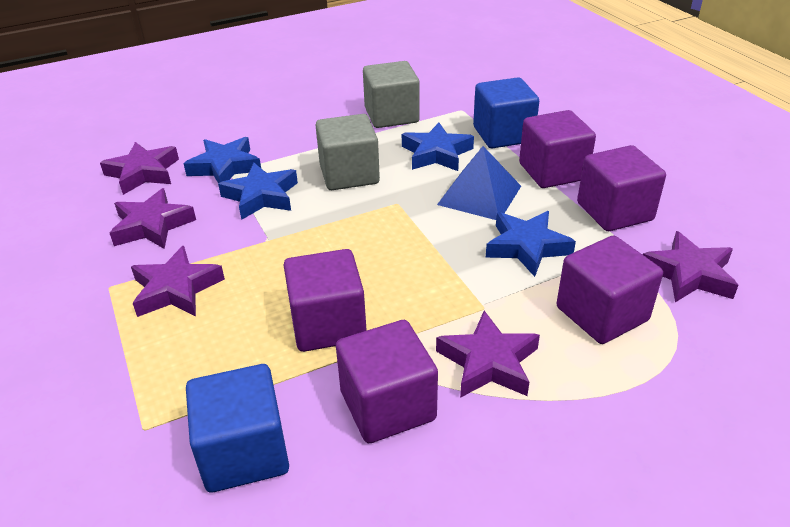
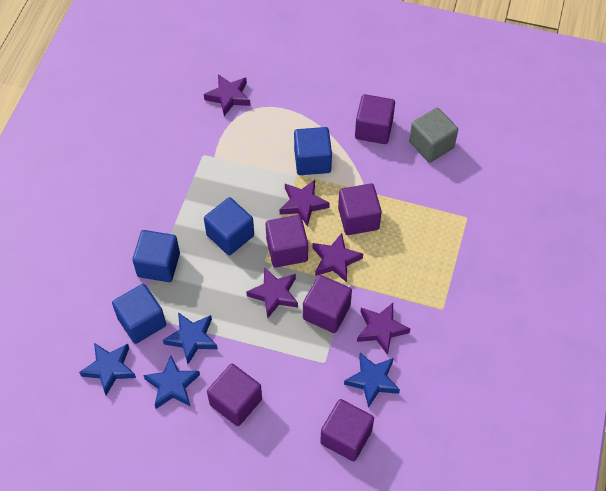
blue cube: [186,364,289,492] [473,77,539,148] = 2 -> [112,284,166,344] [132,230,180,282] [204,197,254,255] [294,127,332,175] = 4
blue pyramid: [437,146,521,220] = 1 -> none = 0
grey cube: [316,114,380,190] [363,61,420,128] = 2 -> [409,108,458,163] = 1
purple cube: [284,249,367,352] [336,320,438,443] [519,110,596,188] [557,236,663,344] [577,145,666,231] = 5 -> [207,364,262,426] [266,215,308,267] [303,275,352,333] [320,399,374,461] [338,183,382,235] [355,94,395,144] = 6

